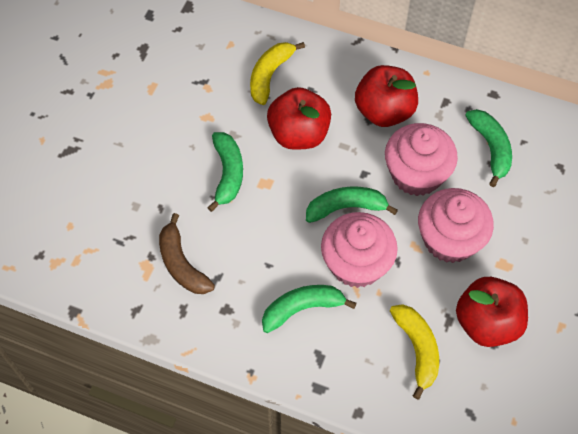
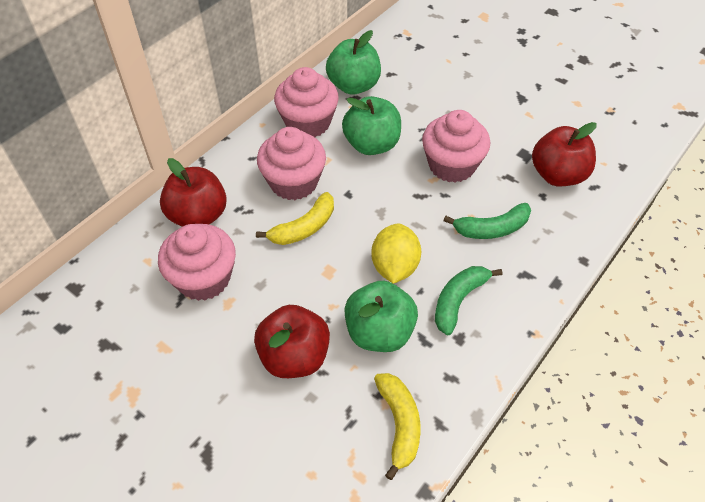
brown banana: [159,213,215,294] = 1 -> none = 0
green apple: none = 0 -> [326,30,381,95] [342,96,401,155] [344,281,418,352] = 3
green banana: [207,132,243,212] [262,285,357,333] [306,186,398,223] [465,109,512,187] = 4 -> [435,266,502,335] [443,203,531,239] = 2
pink cupcake: [321,212,398,288] [385,123,458,196] [418,188,494,263] = 3 -> [158,224,236,301] [257,127,326,200] [274,67,339,137] [422,110,490,183] = 4
yellow lemon: none = 0 -> [371,223,421,284] = 1

